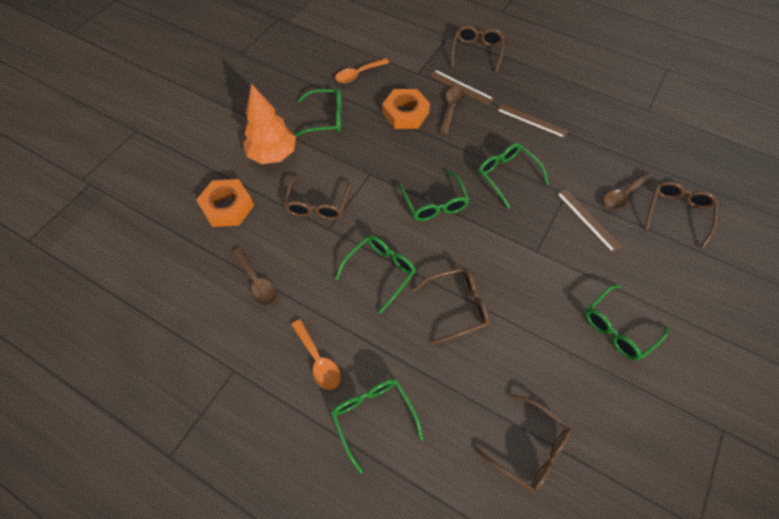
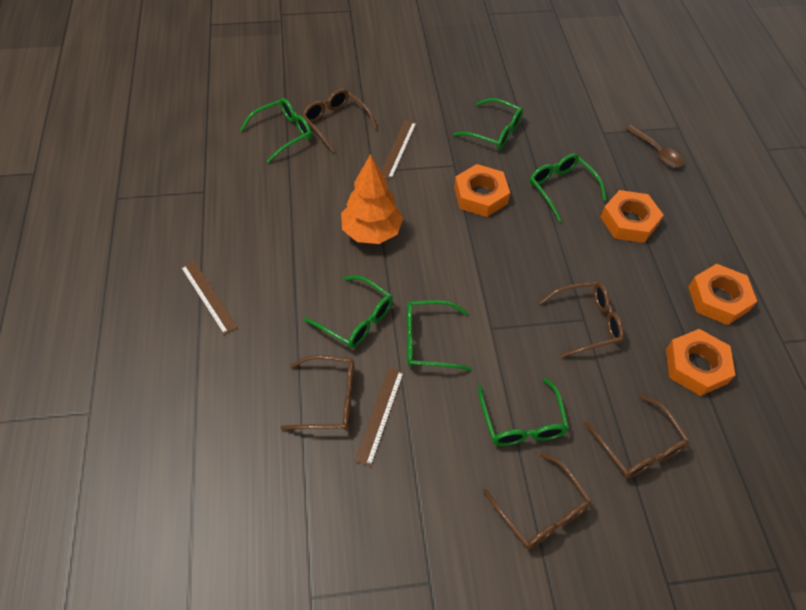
brown spoon: [232,248,277,305] [439,87,464,135] [603,172,654,210] = 3 -> [625,124,684,168] = 1
orange nut: [196,179,254,227] [382,89,430,129] = 2 -> [454,164,510,217] [600,190,663,243] [666,329,735,396] [688,264,757,325] = 4
orange spoon: [291,319,341,390] [335,58,389,83] = 2 -> none = 0

